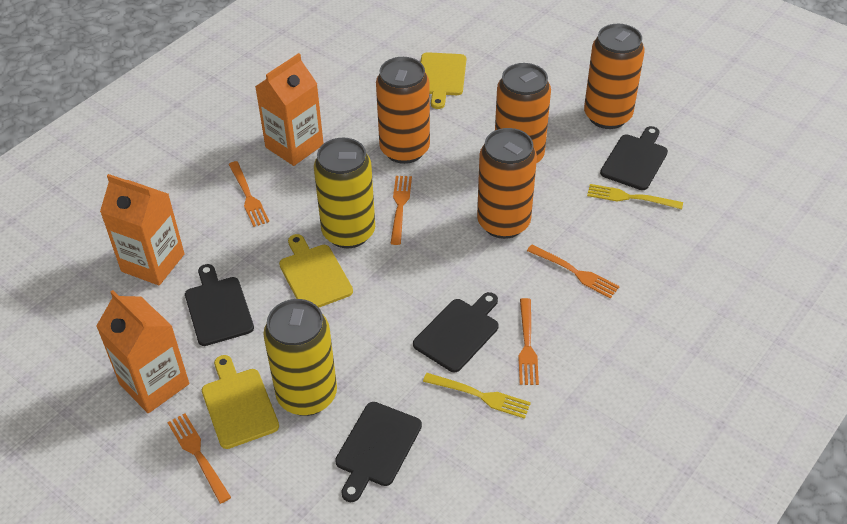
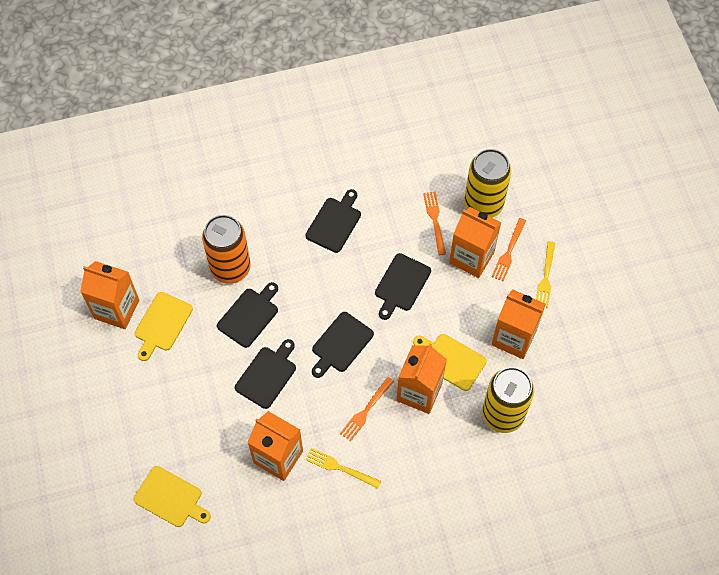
black cutting board: [185,264,254,346] [335,402,422,502] [413,292,499,372] [600,126,668,190] = 4 -> [217,282,278,348] [235,339,296,409] [305,189,361,253] [312,312,374,378] [375,253,431,320] = 5
orange can: [376,57,430,164] [477,128,537,239] [495,63,551,164] [584,24,645,129] = 4 -> [202,215,251,284] = 1
orange carton: [96,290,189,413] [100,174,185,286] [255,53,324,166] = 3 -> [80,261,139,329] [247,411,303,481] [396,344,447,414] [449,207,501,278] [491,289,546,359] = 5
orange fork: [167,413,231,504] [228,161,269,227] [390,176,412,245] [518,298,539,385] [527,245,620,299] = 5 -> [340,377,394,442] [423,192,446,255] [492,218,526,281] = 3

